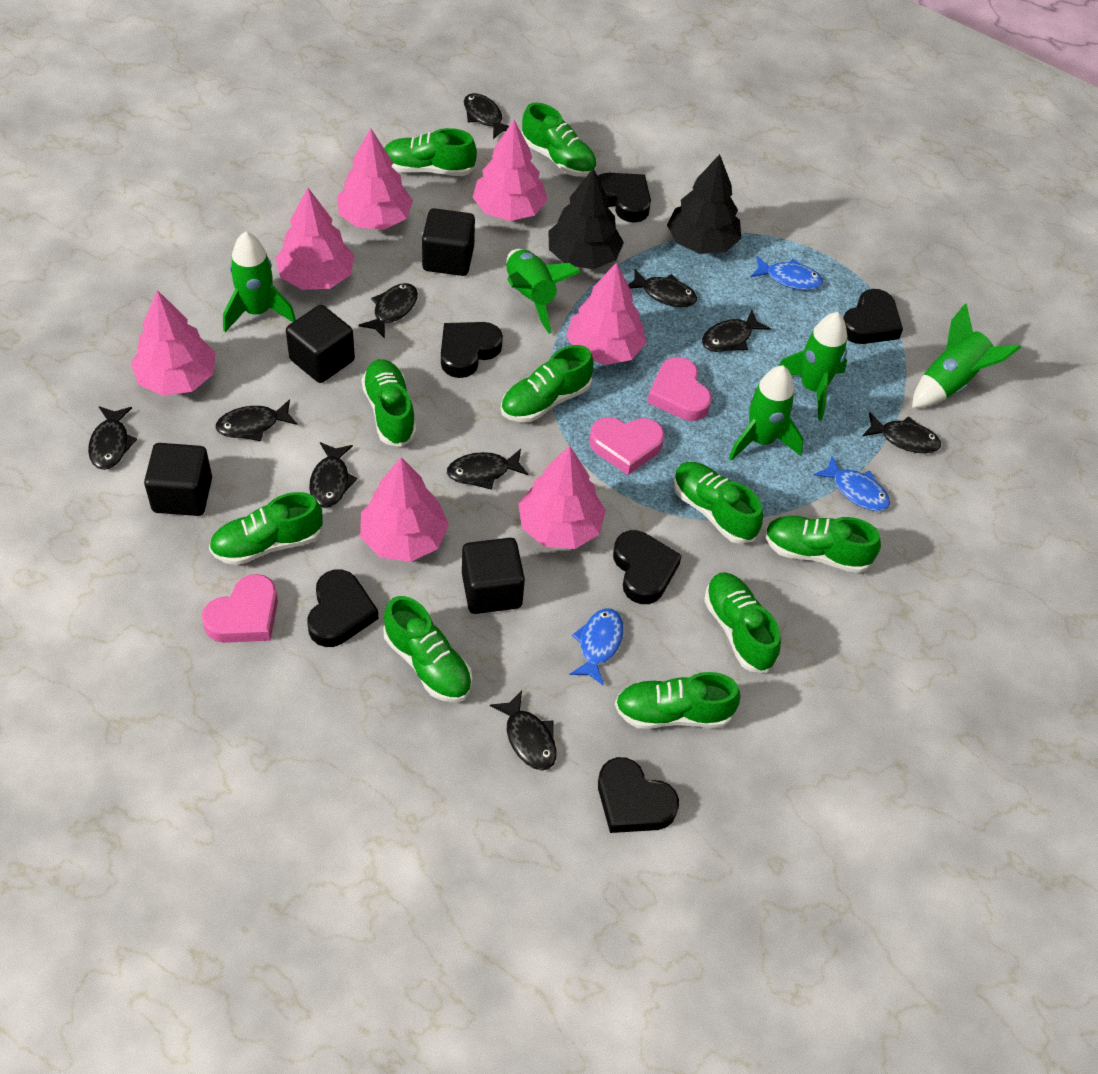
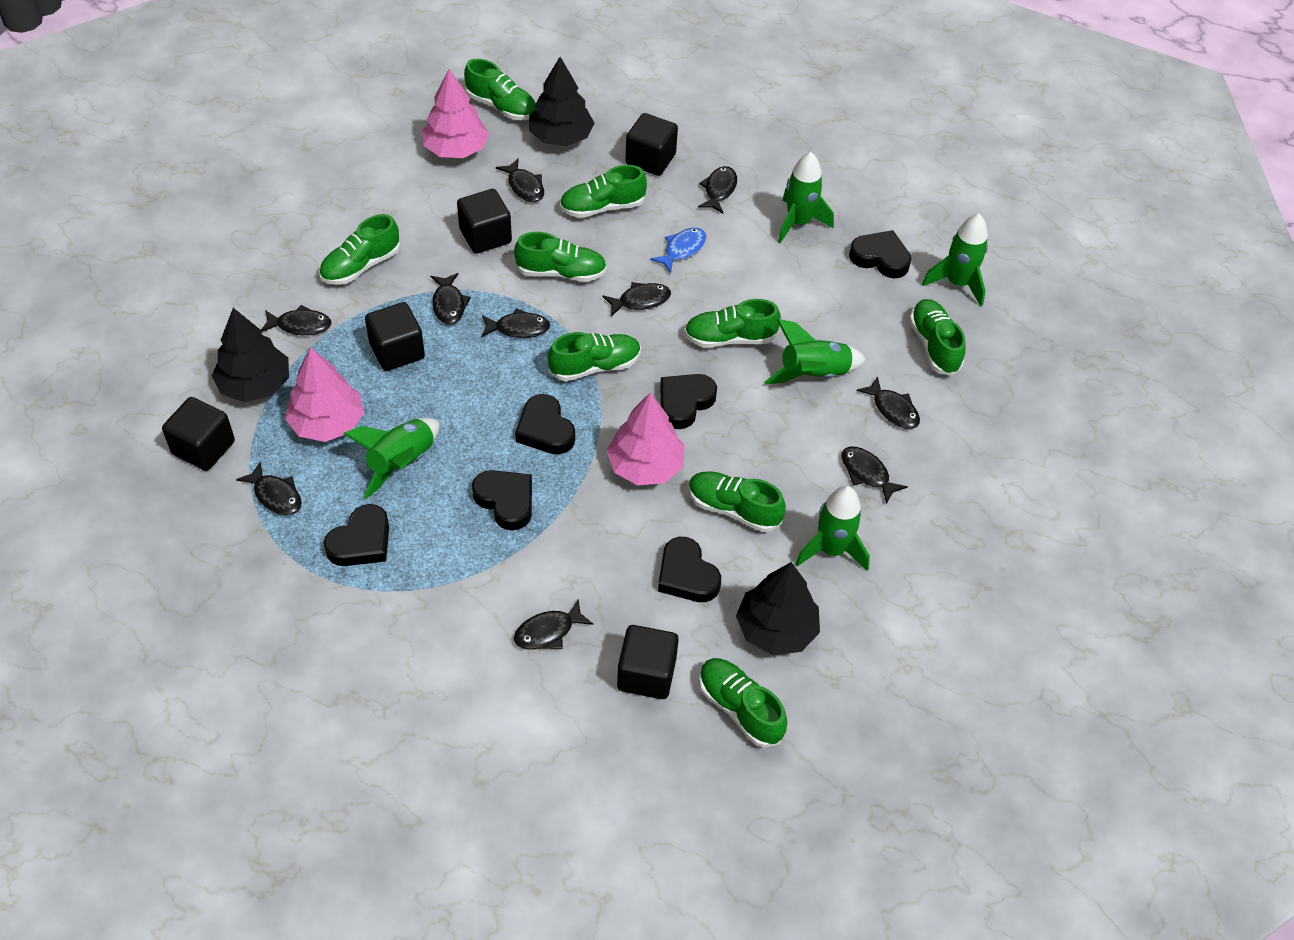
black cube: [144,443,212,516] [286,305,355,383] [422,208,475,276] [462,538,525,614] = 4 -> [162,397,235,471] [365,302,425,371] [457,189,512,254] [617,625,679,699] [625,113,678,176] = 5
black tree: [548,168,624,269] [667,154,741,254] = 2 -> [212,308,289,402] [529,57,595,146] [736,562,820,655] = 3
blue fish: [569,608,624,686] [751,256,823,290] [814,456,890,511] = 3 -> [650,228,706,273] = 1
green shoe: [209,492,323,565] [361,359,417,447] [383,596,473,702] [384,128,477,176] [501,345,593,422] [522,103,597,177] [615,672,741,729] [673,462,763,544] [704,572,781,673] [765,516,881,573] = 10 -> [319,214,400,285] [464,59,536,120] [514,232,607,282] [548,332,641,381] [560,165,647,218] [684,299,781,347] [688,471,786,532] [699,658,787,748] [909,299,966,376] = 9
pink heart: [202,574,278,643] [589,417,665,475] [647,357,712,421] = 3 -> none = 0
pink tree: [131,290,216,396] [275,188,355,290] [337,128,413,230] [360,457,449,562] [473,120,548,221] [518,446,606,549] [566,262,646,365] = 7 -> [285,347,364,442] [422,69,489,158] [606,392,684,485] = 3

